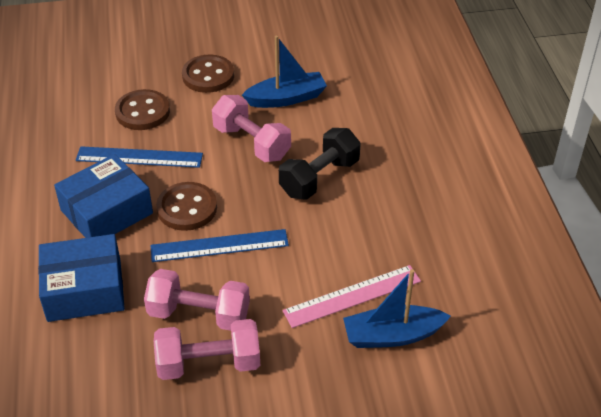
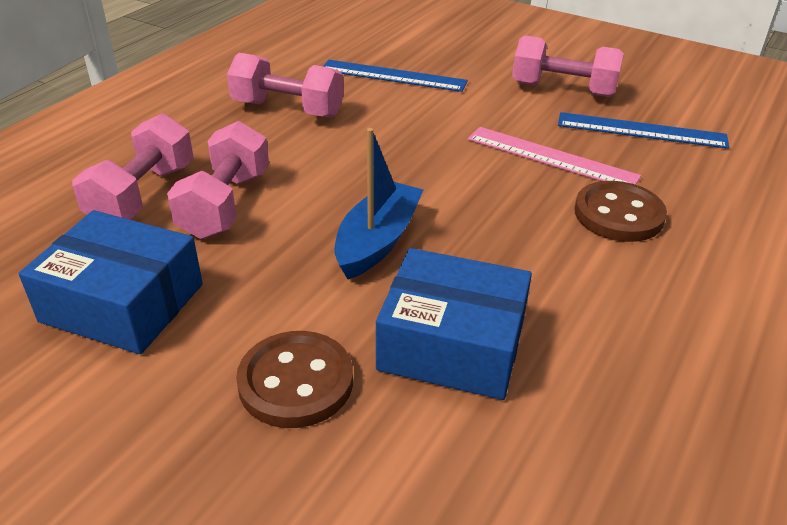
black dumbbell: [279,128,361,200] = 1 -> none = 0
blue boat: [242,36,327,108] [343,269,451,348] = 2 -> [335,128,423,279] = 1
brown button: [115,89,170,130] [156,182,217,231] [182,55,234,93] = 3 -> [236,331,353,428] [575,181,667,242] = 2
pink dumbbell: [144,269,250,331] [154,319,260,380] [212,95,291,162] = 3 -> [72,113,194,220] [167,121,269,239] [227,53,344,118] [512,35,624,97] = 4

